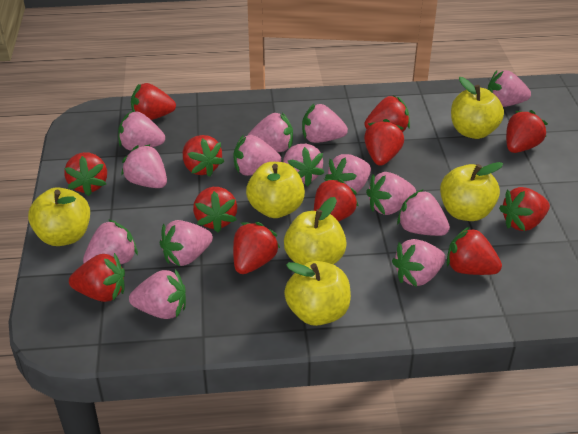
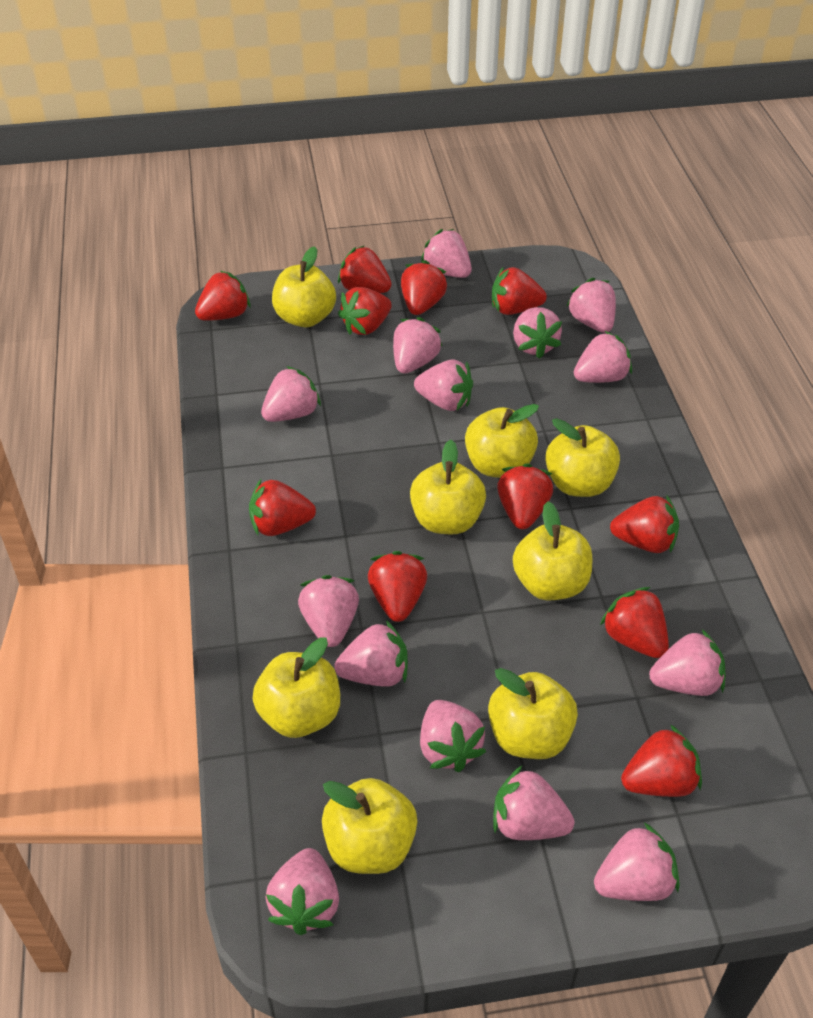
red strawberry: [64,152,107,196] [69,253,125,302] [131,83,176,120] [183,135,225,177] [193,187,237,232] [233,222,280,274] [314,179,359,222] [364,119,404,166] [365,95,410,132] [447,227,502,275] [499,187,550,231] [506,110,548,153] = 12 -> [195,271,251,321] [249,479,316,536] [338,245,392,293] [338,287,392,335] [368,551,427,622] [401,260,447,315] [492,267,547,315] [497,463,553,529] [600,587,669,658] [610,496,679,553] [621,724,702,797] = 11
yellow apple: [28,187,90,246] [246,162,305,218] [284,197,347,265] [284,261,351,326] [440,162,503,221] [451,77,504,139] = 6 -> [252,638,340,738] [272,246,336,327] [322,778,417,874] [410,440,486,534] [465,404,539,478] [488,668,578,759] [513,502,592,600] [545,418,620,497] = 8

